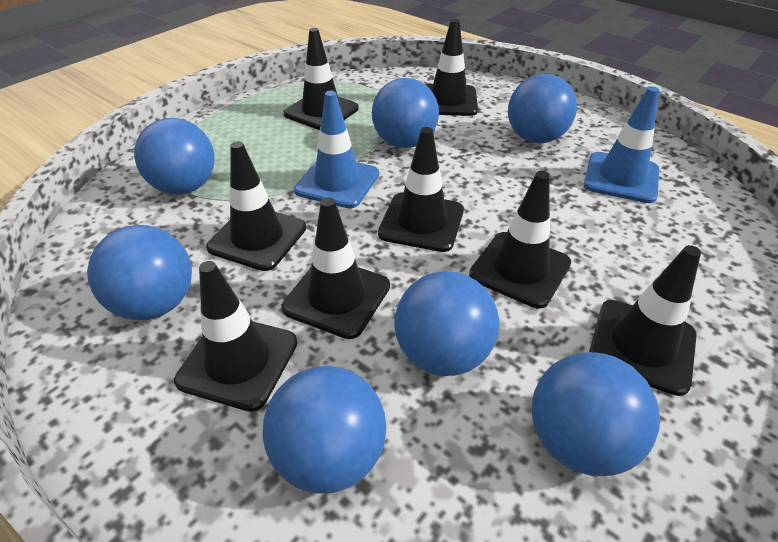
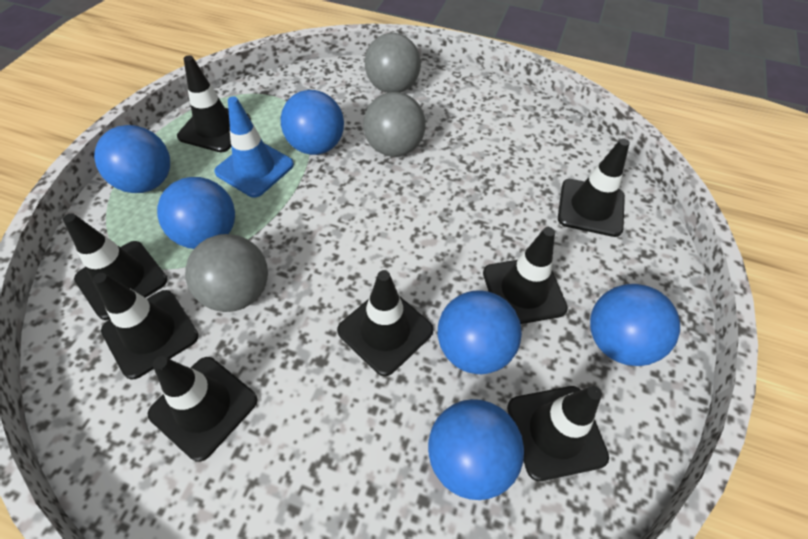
blue ball: [87,225,192,320] [134,118,215,195] [263,366,386,494] [372,78,439,148] [394,271,499,376] [508,74,577,143] [532,352,660,476] = 7 -> [94,125,170,193] [157,177,235,249] [281,90,344,155] [428,399,524,500] [438,291,522,374] [590,284,680,366] = 6
blue traffic cone: [294,91,379,208] [584,86,659,203] = 2 -> [214,96,294,198] = 1
grey ball: none = 0 -> [185,234,268,312] [363,92,425,157] [365,33,421,93] = 3

